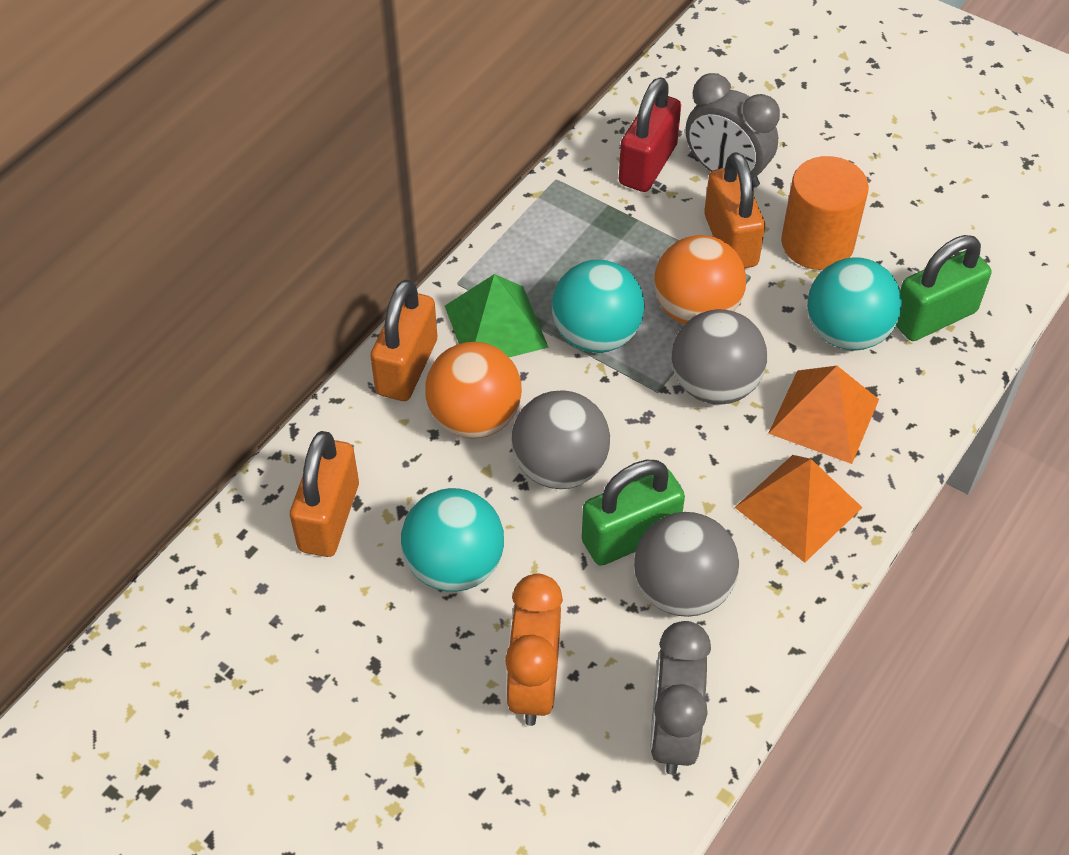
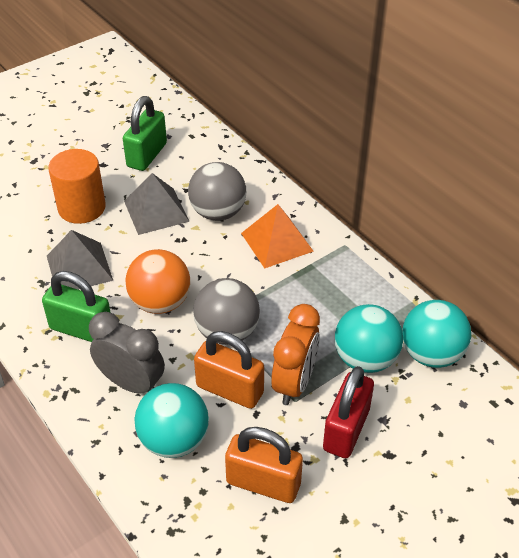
green pyramid: [445,274,549,357] = 1 -> none = 0
grey ball: [511,390,610,489] [634,512,739,617] [671,309,767,404] = 3 -> [188,162,246,221] [193,278,260,345] = 2
grey clock: [650,621,711,775] [686,73,780,188] = 2 -> [89,312,165,394] = 1
grey pyramid: none = 0 -> [47,230,114,289] [124,173,190,235] = 2
orange ball: [425,342,522,438] [654,235,746,325] = 2 -> [125,249,190,314] = 1
orange padlock: [290,431,359,557] [370,280,437,401] [704,152,765,268] = 3 -> [194,331,264,409] [225,427,303,503] = 2
orange pyramid: [735,455,863,563] [768,366,879,464] = 2 -> [241,204,314,269] = 1

